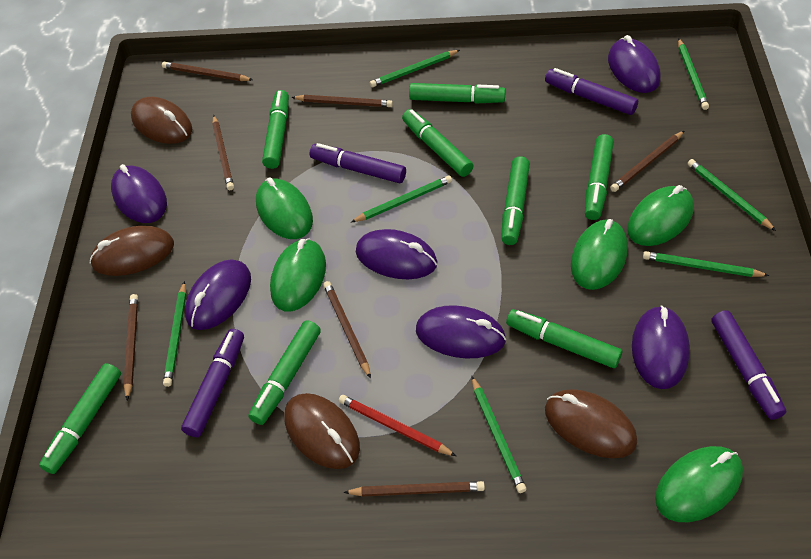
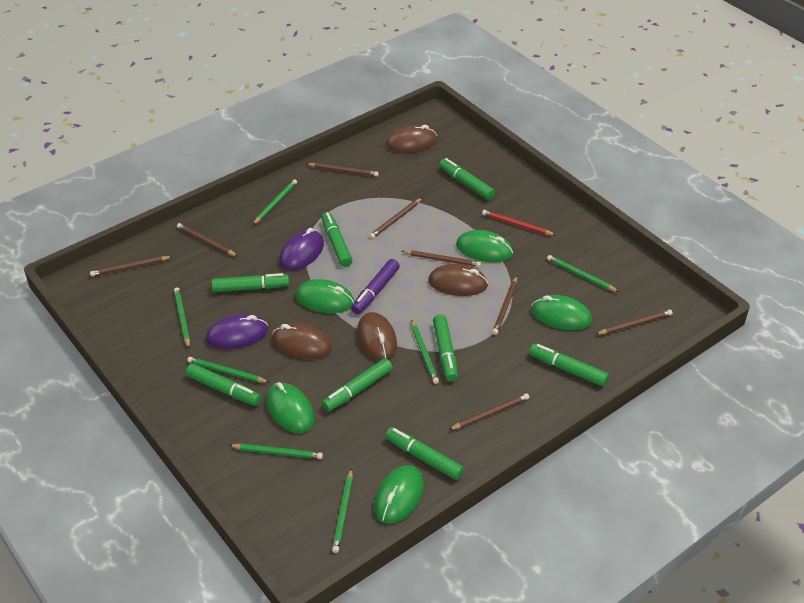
brown pencil: [124,294,138,400] [162,62,253,81] [212,115,234,190] [291,95,393,107] [323,281,371,379] [343,481,485,497] [610,131,684,192] = 7 -> [90,256,173,276] [177,223,238,257] [307,163,379,177] [369,198,422,239] [401,250,481,267] [449,393,529,430] [492,276,517,335] [595,310,672,335] = 8
purple marker: [181,329,244,437] [309,143,406,183] [545,68,638,115] [712,310,786,420] = 4 -> [351,259,400,314] = 1
purple mouse: [111,164,167,223] [185,259,251,330] [356,229,438,279] [416,305,506,359] [608,35,661,93] [632,305,690,389] = 6 -> [206,314,268,349] [279,228,324,271] = 2

